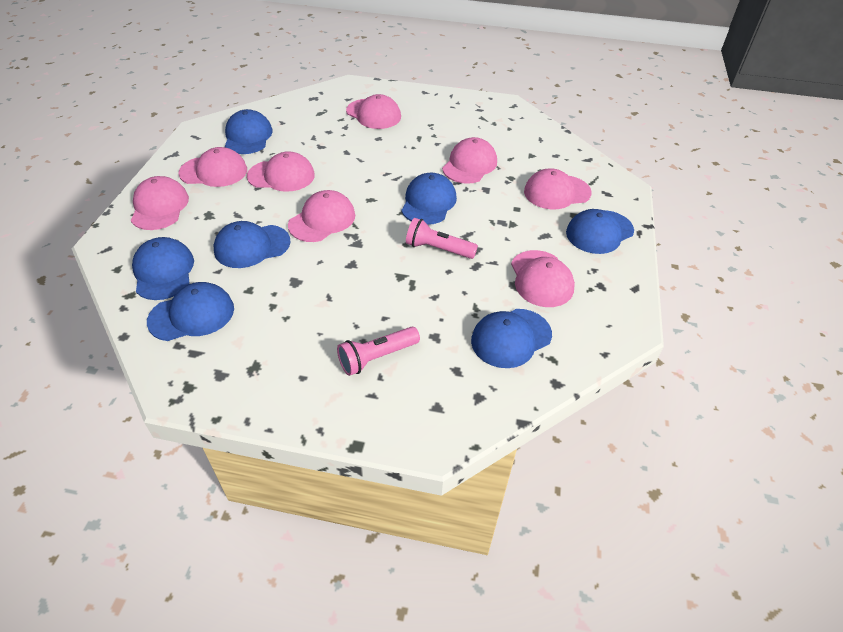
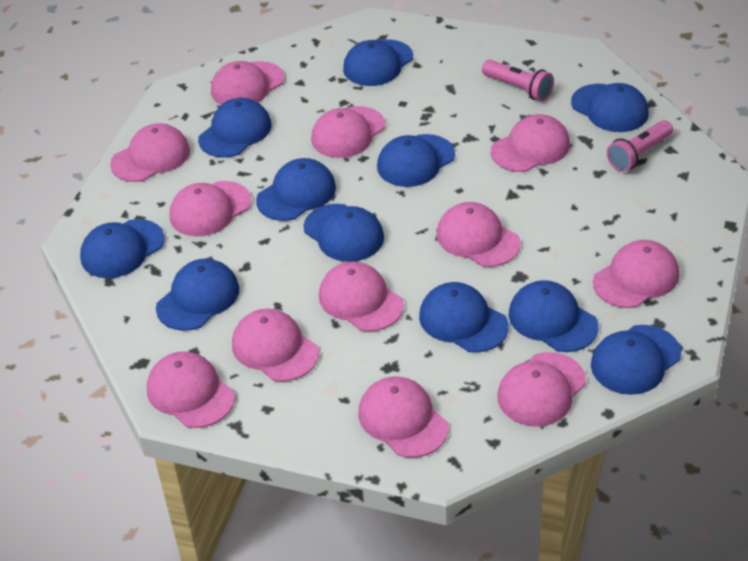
blue cap: [132,237,194,300] [147,282,234,341] [214,221,291,268] [225,109,273,154] [401,173,457,225] [471,309,552,368] [566,209,634,254] = 7 -> [80,219,165,278] [156,259,239,331] [198,98,271,158] [256,158,336,221] [303,204,384,262] [343,40,413,86] [377,134,455,187] [419,282,509,353] [509,280,598,352] [571,83,649,132] [591,325,681,395] = 11
pink cap: [131,176,189,230] [178,147,247,187] [247,151,315,192] [288,190,355,242] [346,94,401,129] [442,137,497,184] [511,250,575,307] [524,168,592,210] = 8 -> [110,123,190,182] [147,351,235,428] [170,181,251,237] [211,61,284,105] [232,309,319,382] [311,106,385,158] [319,261,404,332] [358,376,449,458] [437,202,520,267] [491,114,570,172] [497,352,586,426] [593,240,679,308] = 12

